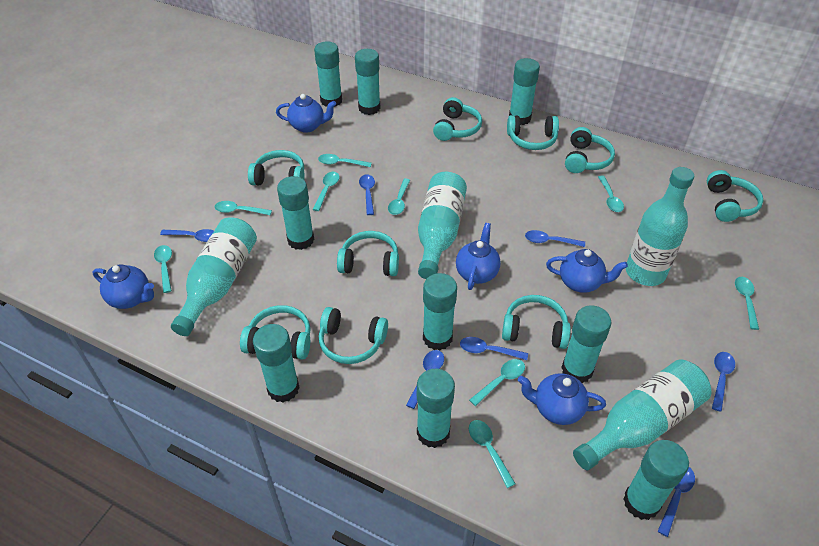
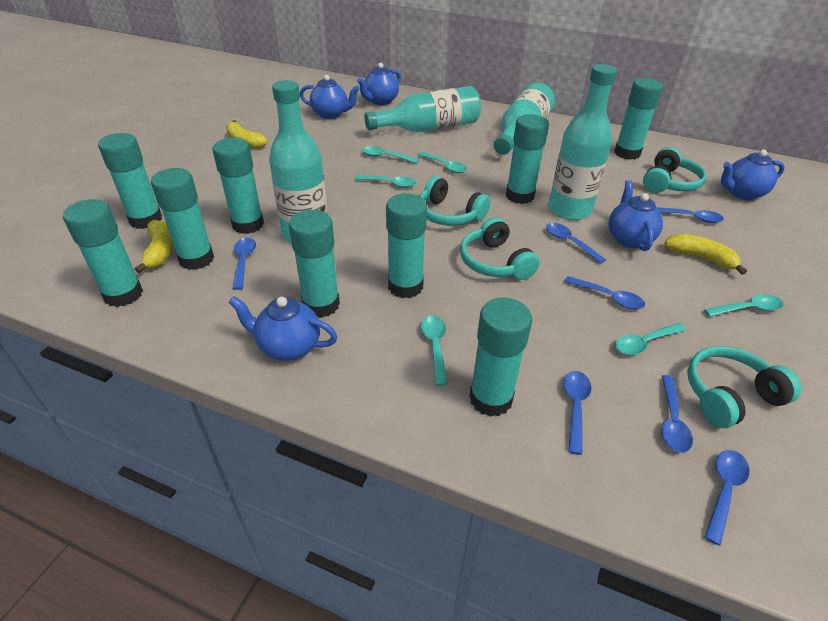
turquoise headphones: [240,305,311,360] [248,150,305,185] [319,307,388,364] [337,231,399,276] [433,97,482,141] [502,295,571,349] [507,115,559,150] [565,127,615,173] [707,170,764,222] = 9 -> [420,176,490,226] [460,217,540,280] [643,147,707,193] [687,346,802,428] = 4
turquoise spoon: [154,245,172,293] [215,201,272,215] [312,172,339,211] [318,154,372,167] [388,179,410,215] [469,359,525,406] [469,420,516,488] [598,176,624,212] [735,277,759,330] = 9 -> [355,175,416,188] [362,146,419,163] [417,152,467,173] [421,315,448,386] [615,323,686,355] [704,294,783,317] = 6
yellow banana: none = 0 -> [135,220,173,273] [226,120,268,149] [664,234,747,275] = 3

